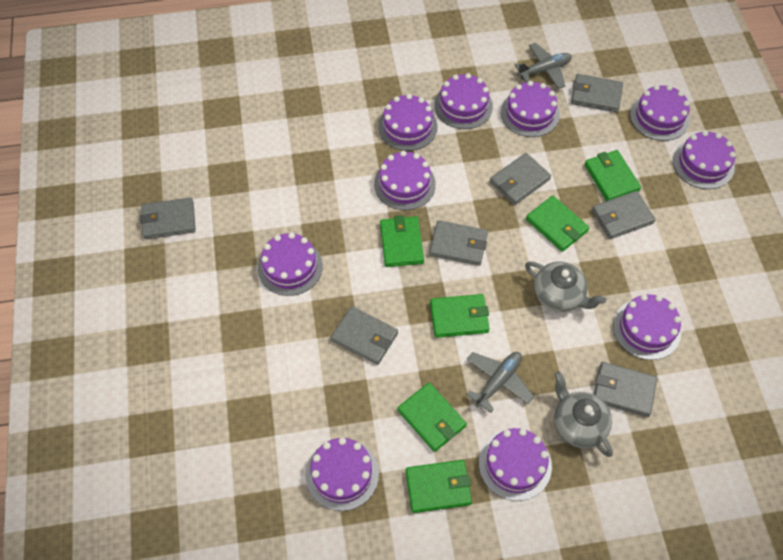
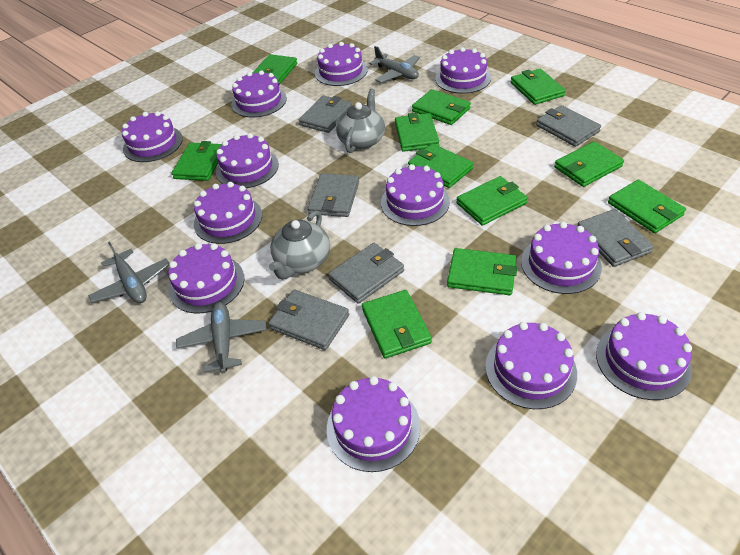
green wallet: [380,215,424,267] [397,383,467,452] [406,460,472,513] [430,294,490,338] [526,195,589,252] [584,150,641,201] = 6 -> [172,141,222,181] [252,54,297,85] [362,290,432,358] [395,112,439,152] [408,144,473,188] [412,89,471,125] [447,248,517,295] [456,176,528,226] [511,69,566,105] [554,141,624,187] [608,179,686,233] = 11
grey plane: [466,352,534,413] [515,43,572,89] = 2 -> [88,242,169,303] [176,302,267,373] [369,46,420,83] = 3
grey wallet: [140,197,196,239] [331,306,398,365] [429,220,488,266] [490,153,551,205] [571,74,623,112] [592,191,656,239] [594,362,657,417] = 7 -> [268,290,349,350] [299,96,352,133] [308,173,359,217] [328,243,404,304] [536,105,601,147] [578,209,654,267] = 6
purple cake: [258,232,323,296] [306,437,379,511] [374,151,436,210] [378,94,437,151] [434,73,493,129] [479,428,552,501] [501,81,560,137] [613,294,681,360] [630,85,690,141] [673,131,736,189] = 10 -> [122,111,183,162] [168,243,244,313] [194,182,262,244] [216,133,279,188] [231,70,287,117] [315,42,368,86] [327,376,420,472] [381,164,450,226] [435,47,491,94] [485,322,577,409] [521,222,602,294] [596,312,692,400] = 12

